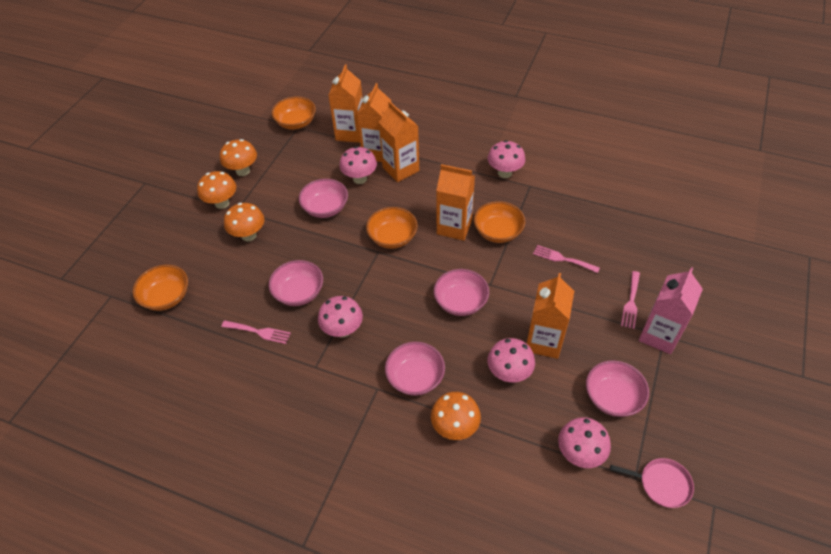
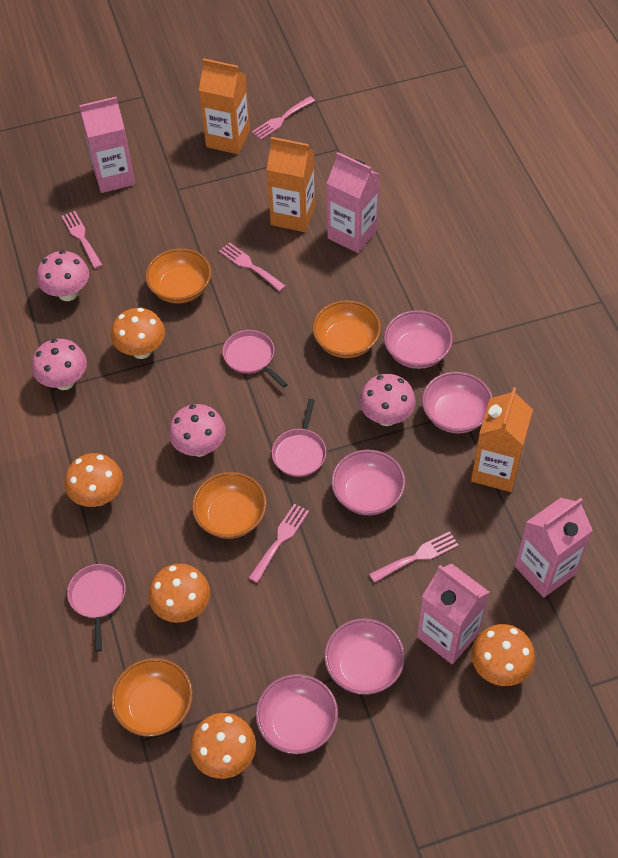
orange carton: [328,64,363,143] [357,83,391,162] [378,101,419,182] [436,164,475,241] [527,273,574,359] = 5 -> [199,58,250,154] [267,137,315,232] [471,387,533,492] = 3
orange mushroom: [197,171,236,209] [220,139,257,176] [224,203,264,241] [431,392,481,440] = 4 -> [65,453,123,507] [111,308,165,359] [149,564,210,623] [190,713,256,779] [471,624,535,686] = 5
pink carton: [639,267,703,354] = 1 -> [79,97,135,193] [326,152,380,253] [417,564,490,664] [515,498,593,598] = 4
pink fork: [221,320,291,344] [533,245,600,273] [621,271,640,329] = 3 -> [62,211,102,269] [219,242,286,292] [249,504,309,583] [252,96,315,140] [369,531,459,583] = 5
pink mushroom: [318,296,363,338] [339,146,377,184] [488,140,525,178] [488,338,535,383] [558,417,611,468] = 5 -> [32,339,87,390] [37,250,89,301] [169,404,226,457] [359,374,416,426] = 4
pink pan: [610,458,694,508] = 1 -> [67,564,126,652] [223,330,288,388] [272,399,326,477] = 3

